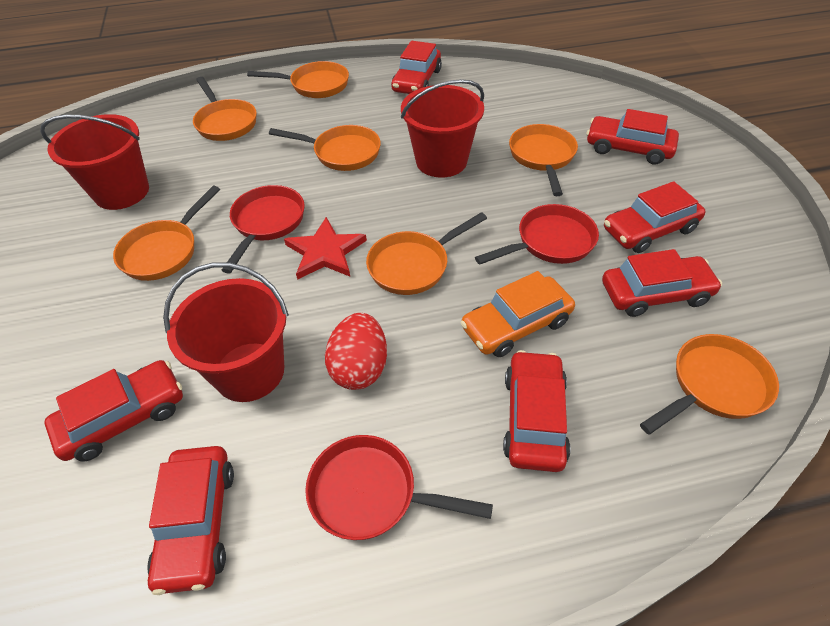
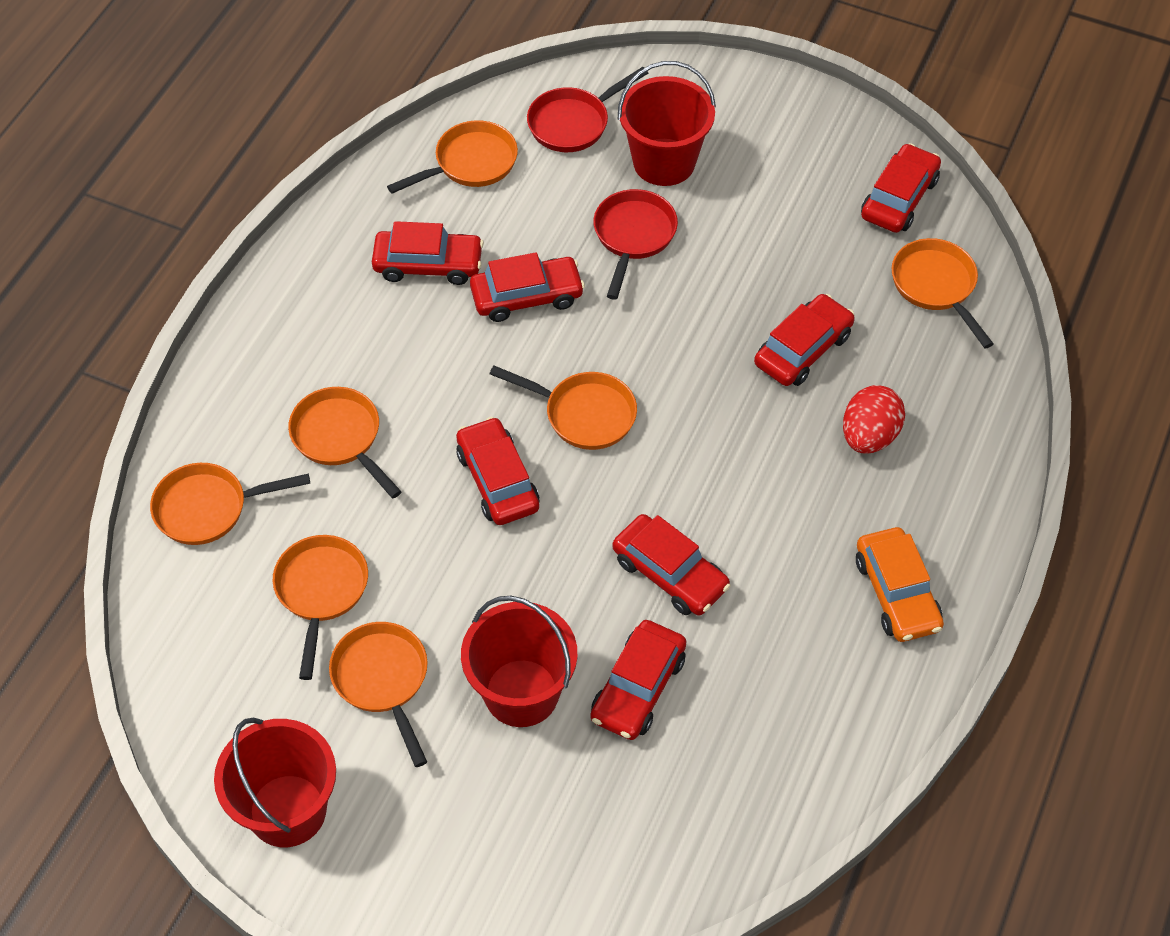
red pan: [221,185,305,274] [305,435,493,540] [475,204,599,265] = 3 -> [527,67,648,152] [593,189,678,300] = 2
red star: [284,217,367,280] = 1 -> none = 0

